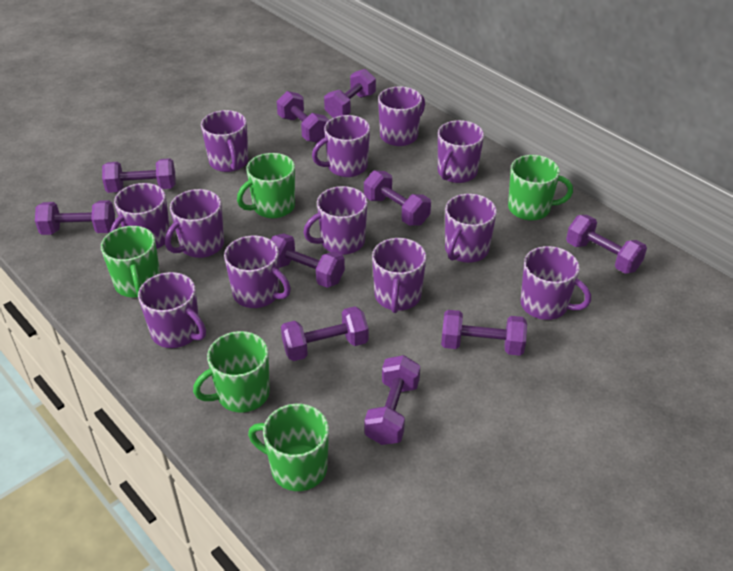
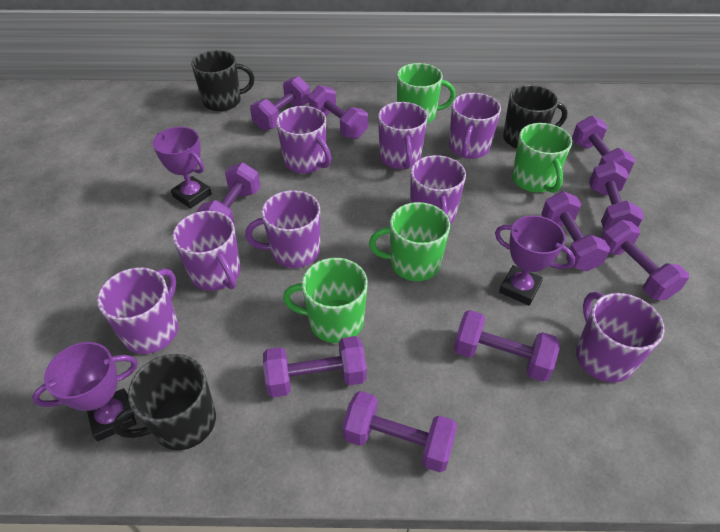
black mug: none = 0 -> [113,354,216,450] [191,50,254,112] [503,85,568,149] = 3
green mug: [101,226,160,297] [193,331,270,413] [237,153,295,218] [248,404,329,491] [508,155,573,220] = 5 -> [283,258,368,343] [369,202,450,281] [397,63,456,124] [512,123,572,193] = 4
purple mug: [110,183,170,249] [138,272,206,348] [165,189,224,258] [201,110,248,172] [224,236,291,308] [303,186,368,255] [312,115,370,177] [372,238,426,313] [378,87,425,146] [438,120,484,183] [445,194,497,263] [520,246,591,320] = 12 -> [97,267,178,354] [172,211,241,291] [245,190,320,268] [276,106,331,174] [378,102,428,169] [410,155,466,224] [449,93,501,159] [576,292,665,383] = 8
purple trophy: none = 0 -> [32,342,138,441] [153,127,212,209] [495,216,575,306] = 3

